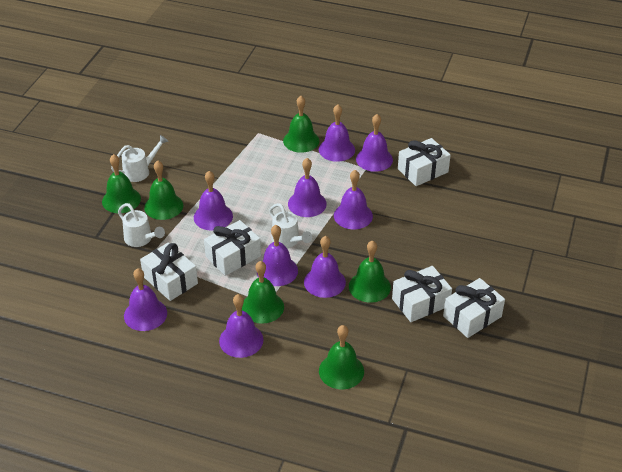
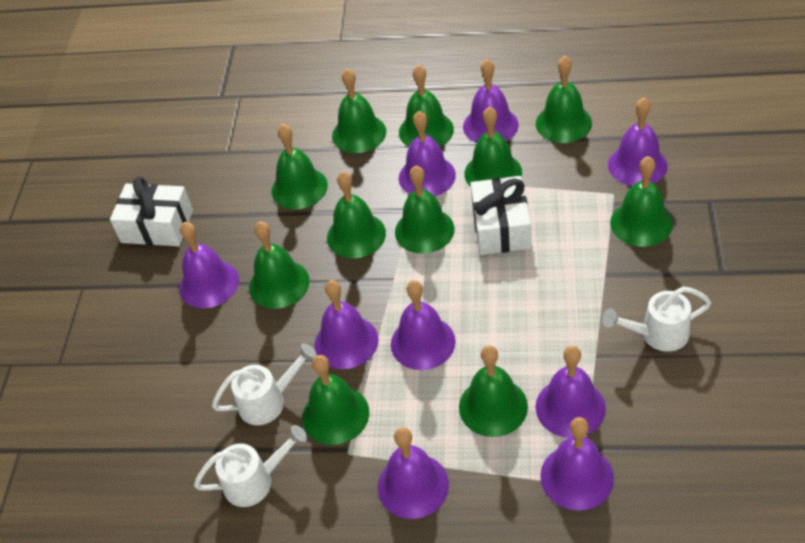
green bell: [102,154,141,213] [144,160,183,220] [242,261,284,324] [283,96,319,153] [319,325,364,390] [349,240,391,303] = 6 -> [249,221,310,309] [272,124,328,209] [302,355,369,445] [327,171,386,259] [332,68,386,153] [395,166,454,254] [399,65,454,147] [459,345,528,437] [464,106,522,187] [536,56,592,143] [610,156,673,247] = 11
white gift: [140,242,198,301] [204,220,261,276] [392,266,452,322] [398,138,451,186] [443,278,505,338] = 5 -> [110,177,193,246] [470,176,531,255] = 2

